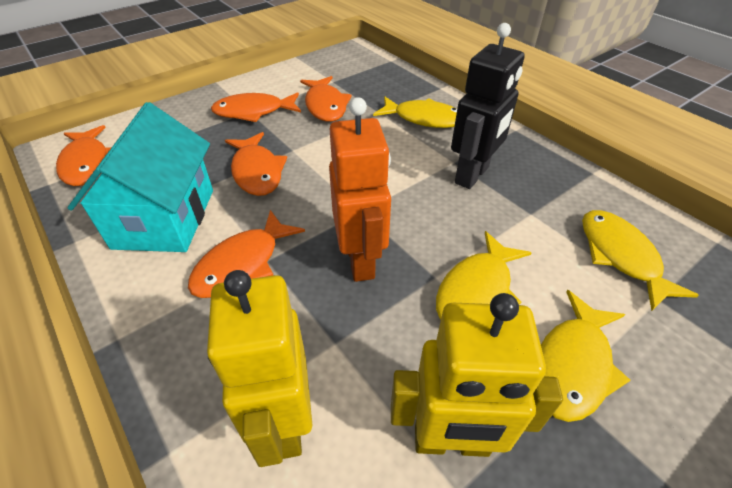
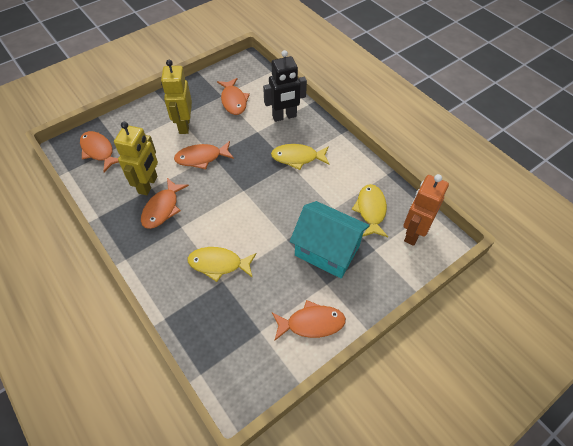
yellow fish: [373,96,457,128] [436,231,531,320] [541,290,630,422] [582,210,699,311] = 4 -> [187,247,257,282] [271,144,329,170] [352,184,388,237] = 3

